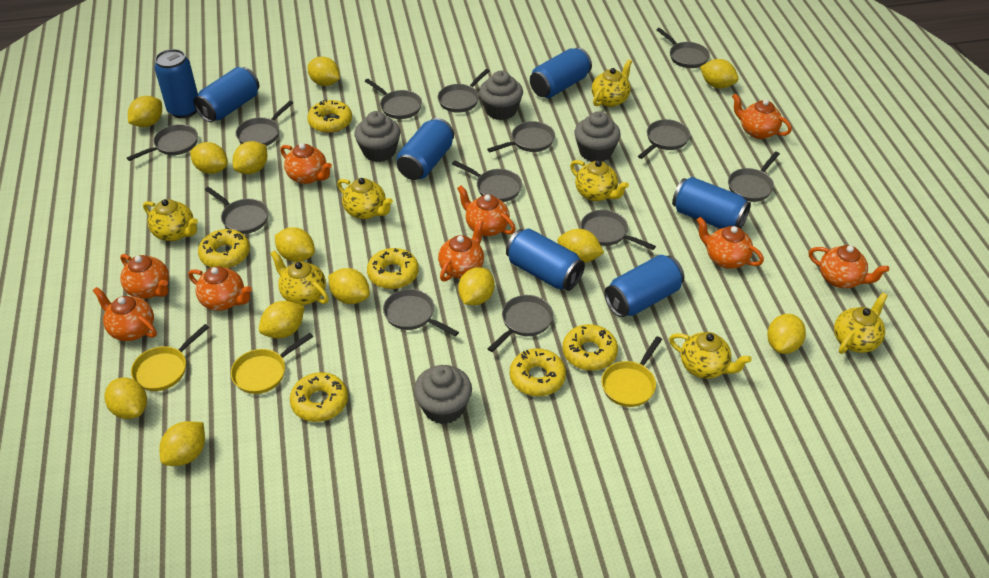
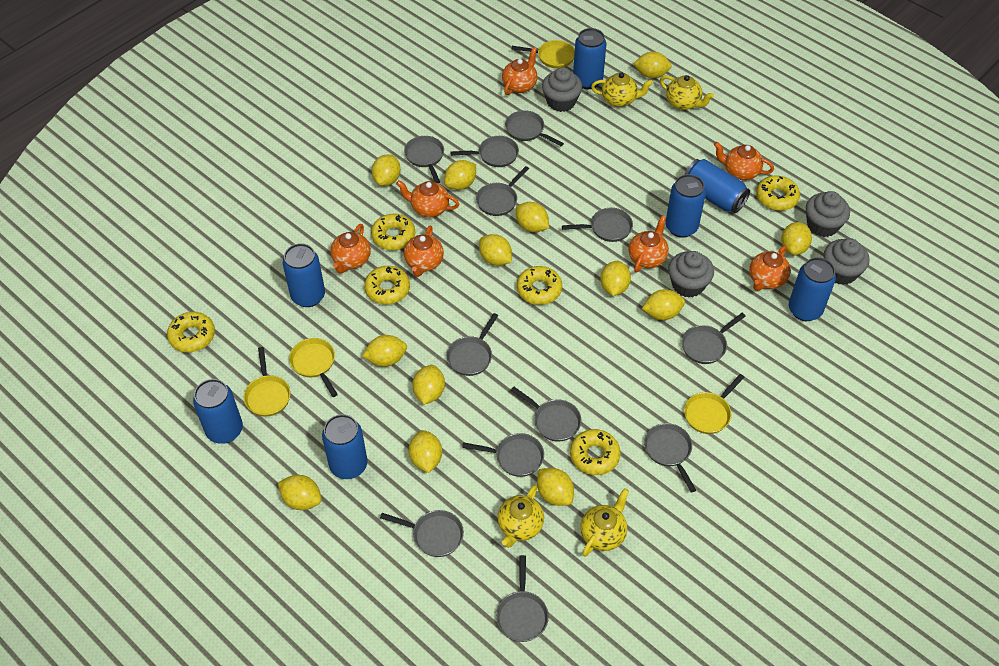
grey pan: [127,124,198,161] [205,187,269,234] [236,101,293,146] [365,79,422,119] [383,289,459,336] [438,69,490,113] [452,161,522,202] [487,121,555,152] [488,295,553,352] [581,210,656,250] [638,119,690,159] [657,28,710,68] [728,151,780,202] = 13 -> [380,510,464,557] [404,136,444,183] [447,313,498,376] [450,136,519,167] [462,433,544,477] [476,166,529,216] [496,555,549,642] [505,110,564,146] [511,387,581,442] [562,208,633,242] [644,423,696,492] [682,313,746,364] = 12
orange teapot: [92,287,157,341] [120,254,169,299] [188,267,252,311] [280,143,332,184] [438,220,484,282] [457,185,516,236] [697,217,764,269] [732,93,792,139] [808,245,889,288] = 9 -> [330,224,371,274] [396,180,459,217] [404,226,444,277] [502,47,537,95] [629,216,669,272] [714,142,774,180] [749,246,791,291] = 7
yellow pan: [131,324,209,391] [231,333,313,394] [601,336,662,407] = 3 -> [244,347,290,417] [289,338,338,397] [512,40,575,68] [684,374,745,434] = 4
yellow teapot: [143,199,198,241] [270,250,329,305] [337,178,393,219] [570,160,629,201] [592,59,632,107] [669,332,752,379] [834,293,888,354] = 7 -> [498,485,544,548] [580,488,629,556] [591,73,653,107] [660,75,714,110] = 4

